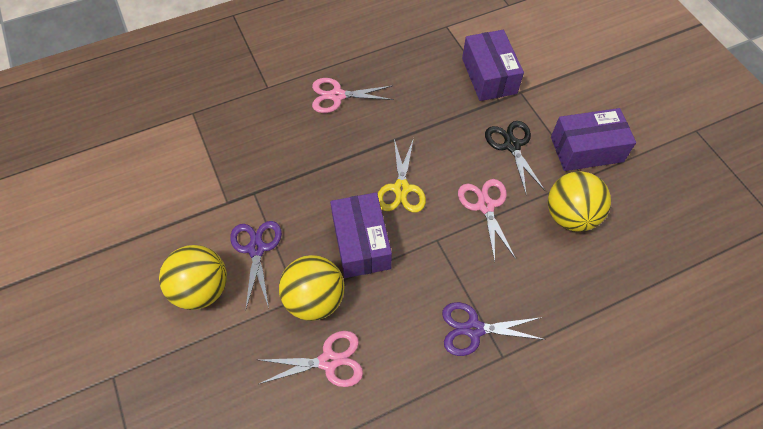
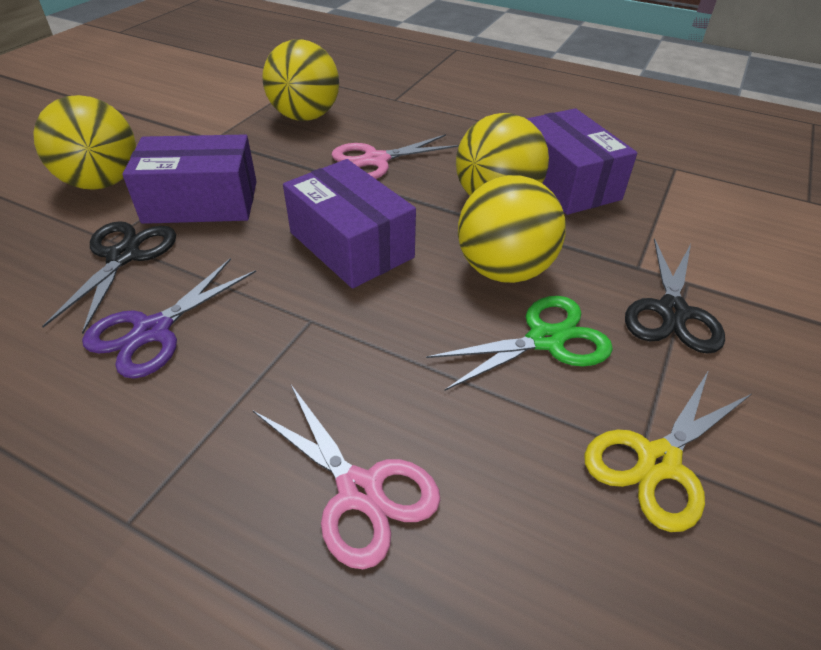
black scissors: [485,121,545,193] = 1 -> [42,221,176,334] [625,238,725,354] = 2
green scissors: none = 0 -> [426,296,613,391] = 1
pink scissors: [259,331,363,387] [312,78,394,113] [458,179,516,262] = 3 -> [253,385,440,569] [332,134,459,179] = 2
purple scissors: [230,221,282,308] [442,302,546,356] = 2 -> [82,258,256,378] = 1
yellow ball: [159,245,227,310] [279,255,345,321] [548,171,611,232] = 3 -> [33,95,136,190] [262,39,339,121] [456,113,549,196] [458,175,566,283] = 4

